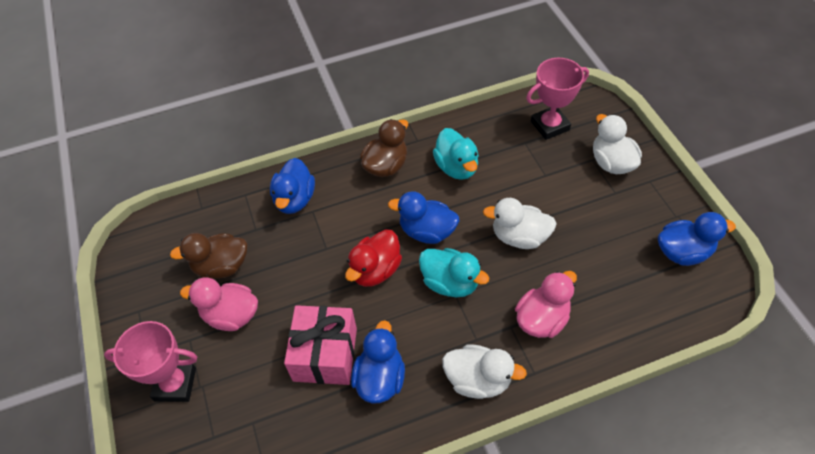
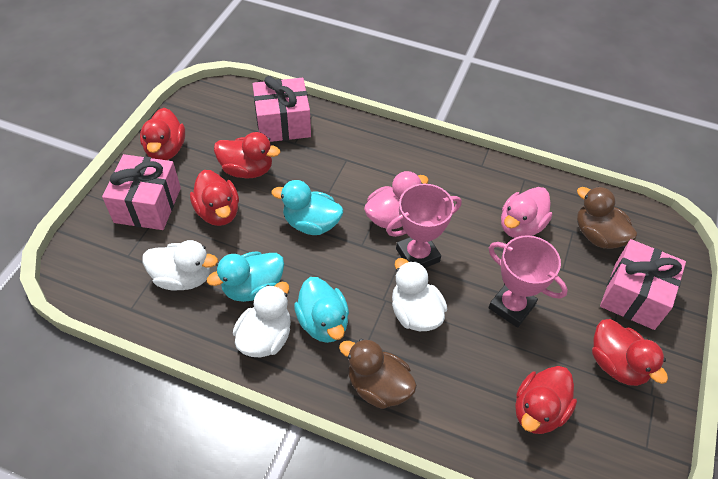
blue duck: [270,158,315,214] [351,320,405,403] [388,191,459,244] [658,212,736,266] = 4 -> none = 0
pink gift: [284,305,357,385] = 1 -> [102,154,181,230] [253,76,311,142] [600,239,686,330] = 3
red duck: [345,229,402,287] = 1 -> [140,108,185,160] [190,170,239,226] [214,132,280,178] [515,366,577,434] [592,319,668,386] = 5
turquoise duck: [419,248,489,297] [433,128,479,180] = 2 -> [207,251,284,302] [272,180,343,235] [294,277,349,343] = 3

